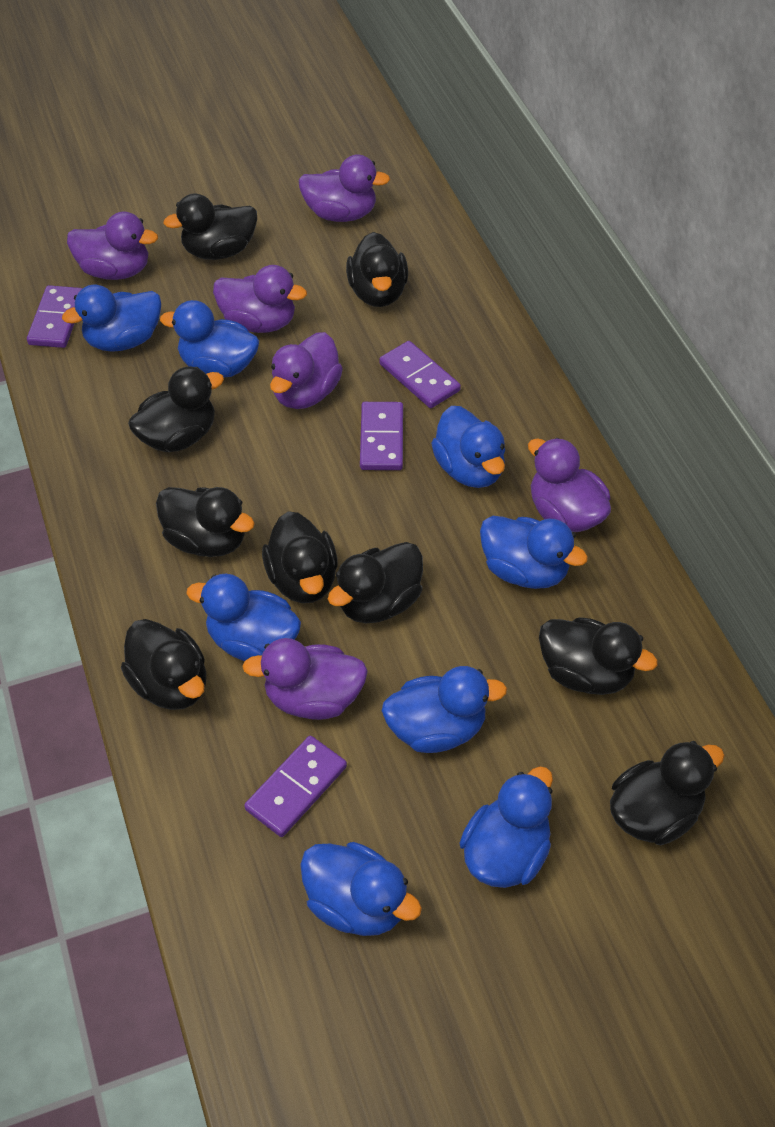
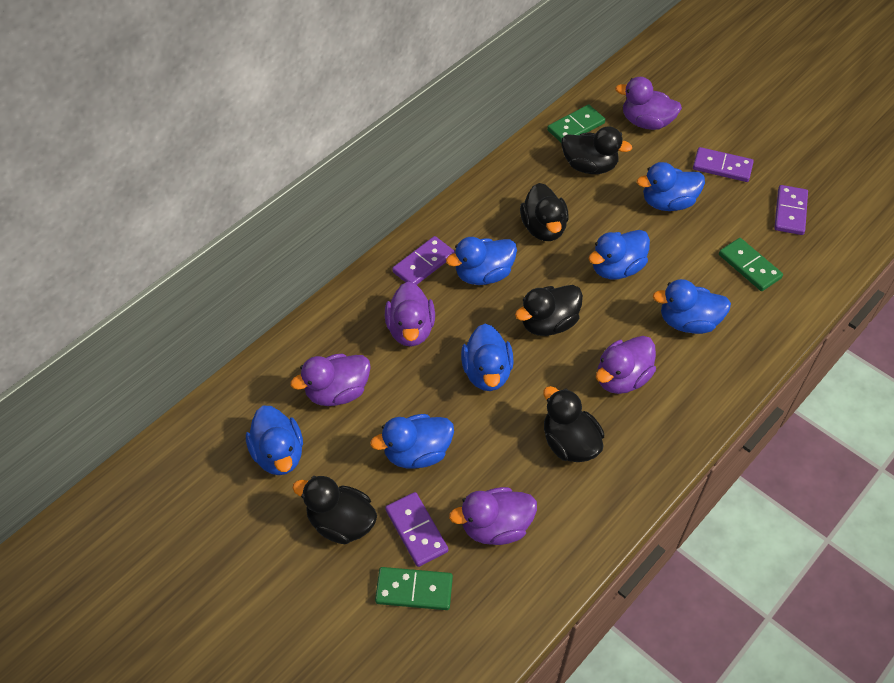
black duck: [121,619,206,710] [128,367,224,452] [156,487,255,557] [163,193,257,260] [262,511,338,603] [328,542,423,623] [346,232,408,307] [539,617,658,695] [610,741,725,845] = 9 -> [292,476,377,544] [515,285,583,336] [520,183,568,241] [543,386,604,462] [561,126,632,174] = 5
blue duck: [62,285,161,352] [160,300,259,377] [186,574,301,661] [300,842,422,936] [382,666,507,753] [431,406,505,488] [459,766,553,888] [480,516,588,589] = 8 -> [246,406,303,475] [370,414,454,468] [446,237,517,285] [461,324,514,391] [588,230,650,279] [637,162,705,211] [653,279,731,334] = 7
green domino: none = 0 -> [375,567,453,610] [547,105,605,142] [719,238,783,291] = 3
purple duck: [67,212,158,280] [213,265,307,333] [242,638,368,720] [270,332,343,409] [299,154,390,222] [528,438,611,532] = 6 -> [290,353,371,406] [385,282,435,347] [449,487,537,545] [596,336,656,394] [615,77,682,130] = 5

